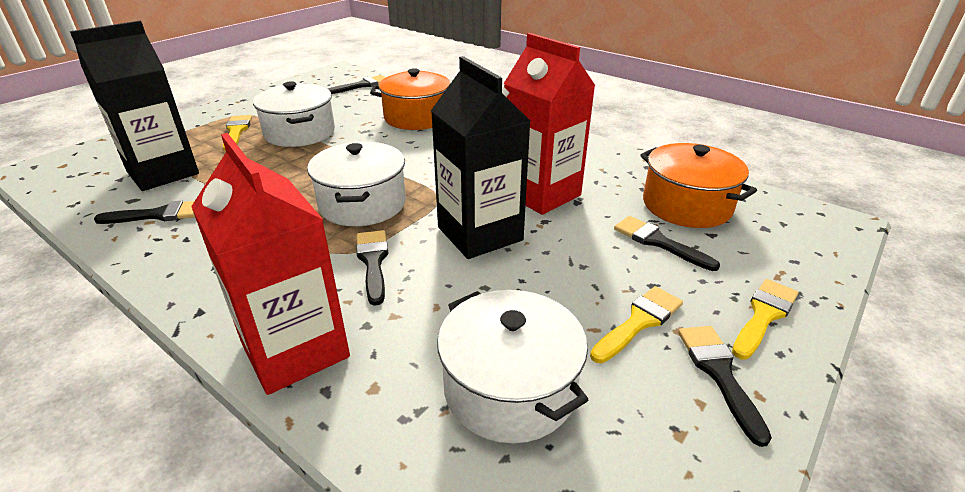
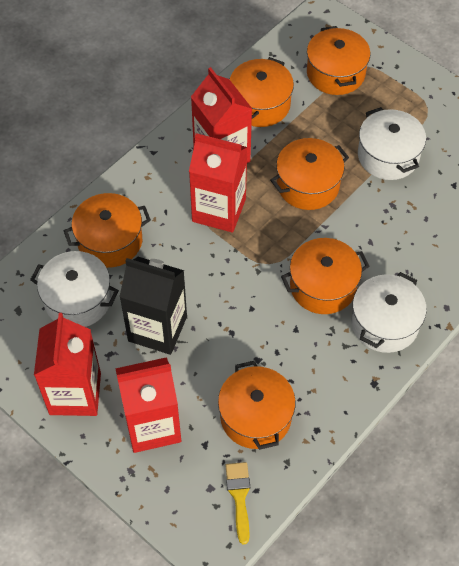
black brush: [94,201,195,224] [328,75,386,94] [356,230,388,306] [614,216,720,271] [678,326,772,447] = 5 -> none = 0
black carton: [70,21,199,191] [431,56,530,259] = 2 -> [119,257,187,355] = 1
orange pot: [370,68,450,130] [640,143,757,228] = 2 -> [64,193,151,268] [218,361,296,450] [230,57,294,127] [270,138,349,210] [281,238,370,314] [307,26,370,95] = 6
red carton: [191,133,350,395] [504,33,596,215] = 2 -> [34,313,101,416] [115,357,181,453] [189,133,247,232] [191,67,252,163] = 4
yellow brush: [223,115,252,151] [590,286,683,363] [732,279,799,360] = 3 -> [225,462,250,544] = 1

